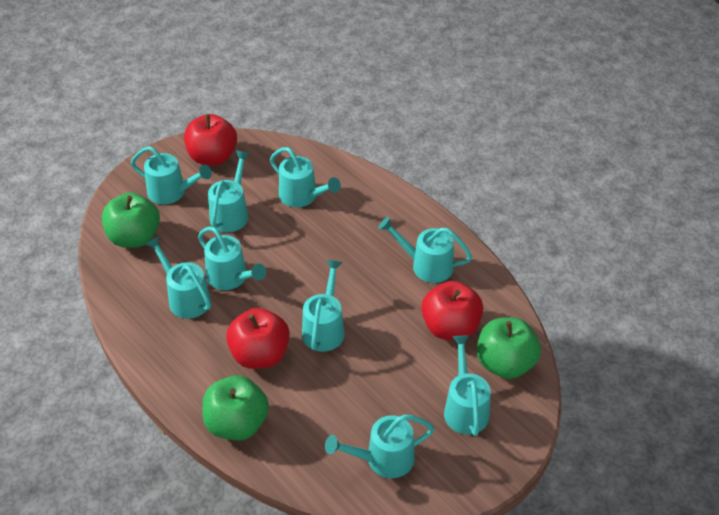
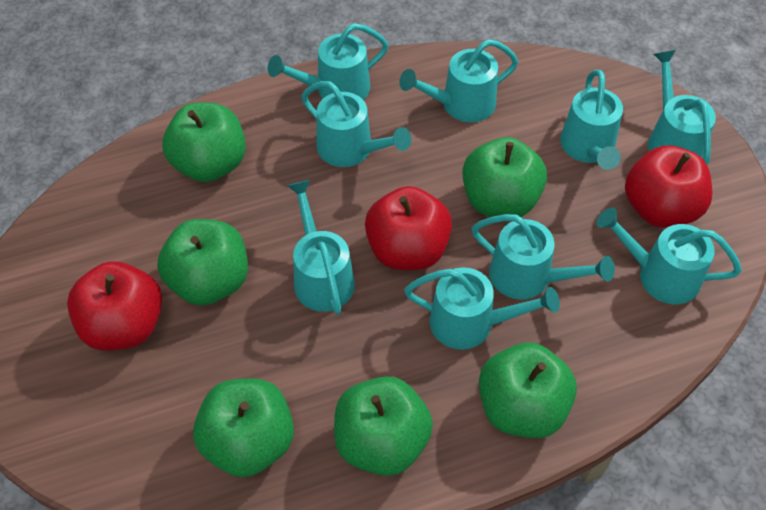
green apple: [102,193,160,248] [202,375,269,441] [477,317,541,379] = 3 -> [157,219,248,306] [162,102,246,182] [193,379,294,477] [334,376,433,476] [463,137,547,217] [479,342,577,438] = 6

